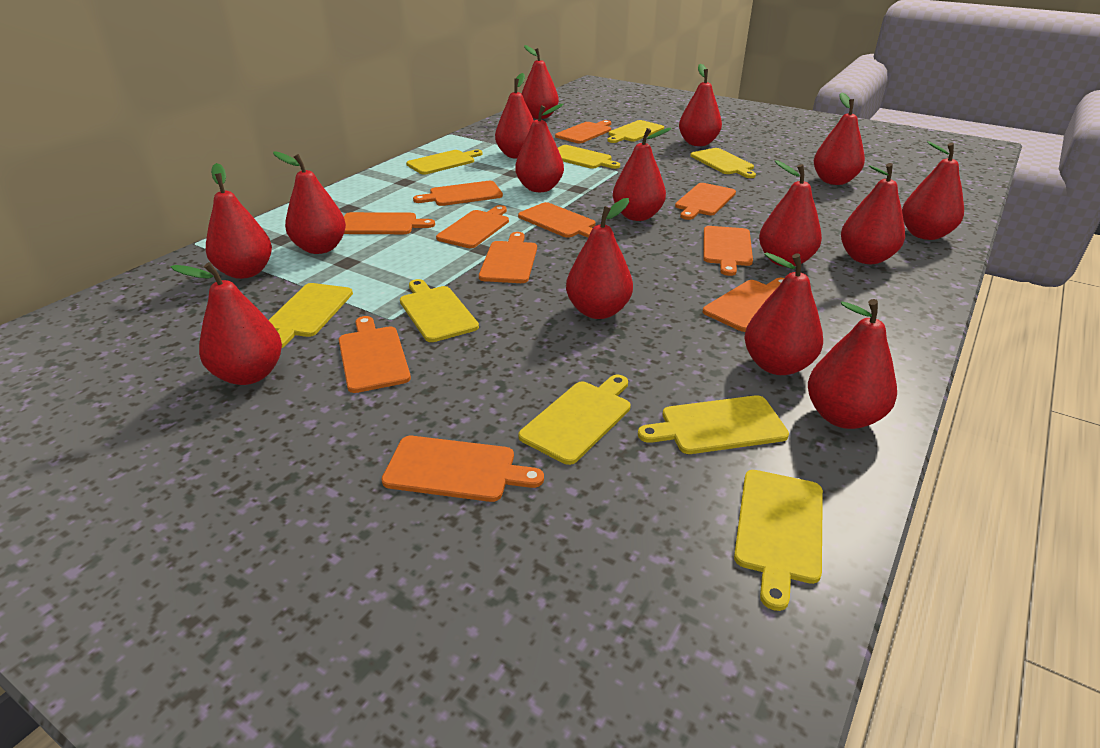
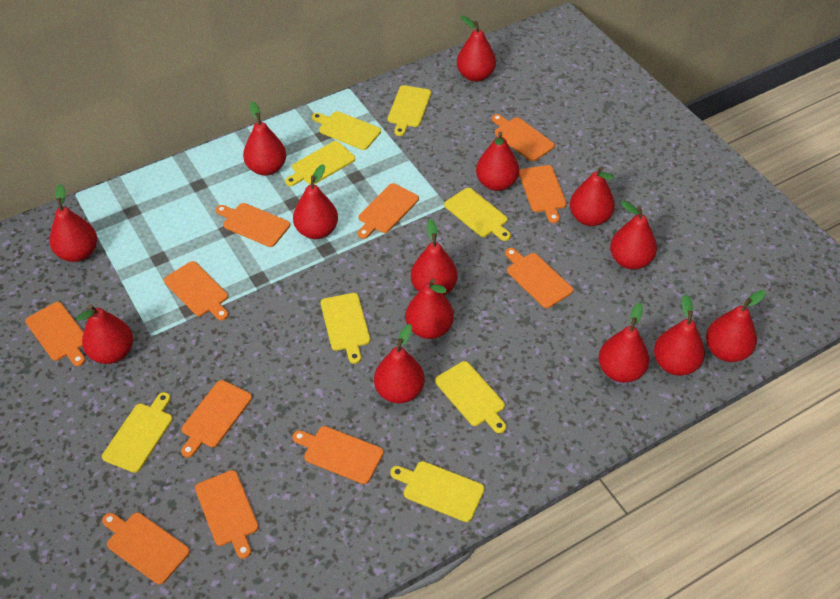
red pear: [171,262,282,385] [206,163,272,279] [273,152,346,254] [495,73,534,159] [515,104,564,192] [522,45,559,119] [566,198,633,319] [613,128,672,221] [679,64,722,146] [744,252,823,375] [759,160,822,267] [808,299,897,429] [814,92,865,185] [841,163,905,264] [902,141,964,240] = 15 -> [50,184,97,262] [76,304,133,364] [243,101,286,176] [293,164,338,239] [374,324,425,403] [406,279,454,339] [411,219,457,295] [457,16,496,82] [476,131,519,191] [570,166,615,226] [598,303,649,383] [610,200,657,269] [654,294,705,376] [706,290,766,362] = 14
yellow cutting board: [269,283,353,348] [400,279,479,342] [406,150,482,175] [519,375,631,465] [558,145,620,169] [608,120,664,143] [638,395,789,454] [690,148,756,178] [734,470,823,611] = 9 -> [102,392,172,473] [285,141,355,186] [312,111,381,150] [321,293,370,364] [388,85,431,136] [390,461,485,522] [435,361,506,433] [444,188,511,241] = 8

